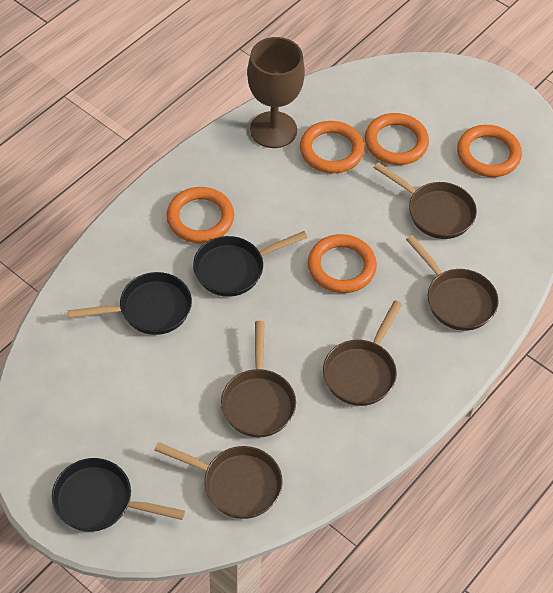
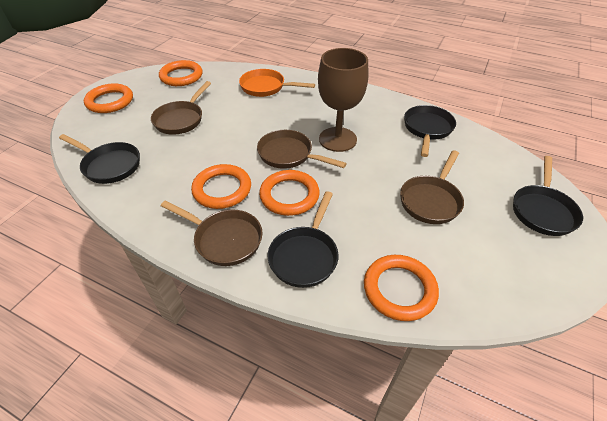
black pan: [52,458,185,532] [67,272,192,335] [193,231,308,297] = 3 -> [59,134,140,184] [268,191,339,288] [404,105,456,157] [513,156,583,236] = 4
brown pan: [155,442,283,519] [221,321,296,437] [323,301,402,406] [374,162,477,239] [406,235,499,331] = 5 -> [151,81,211,135] [161,200,262,266] [257,130,347,169] [400,150,464,224] = 4
orange pan: none = 0 -> [239,69,315,97] = 1

